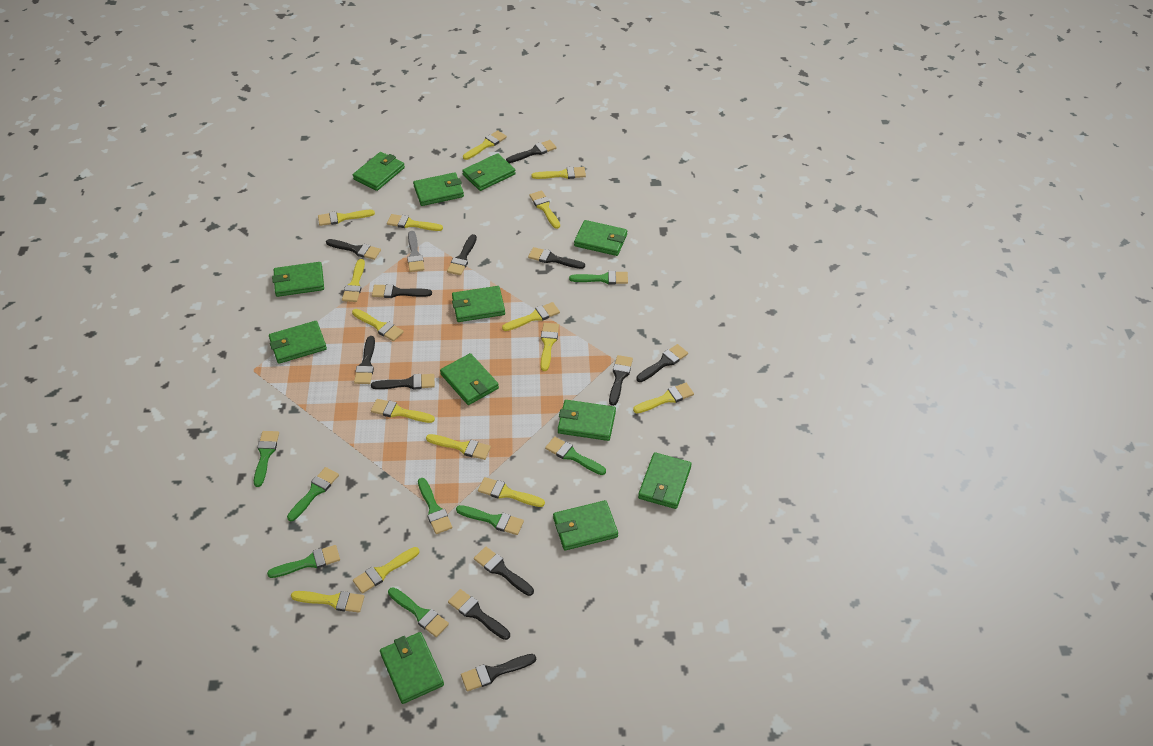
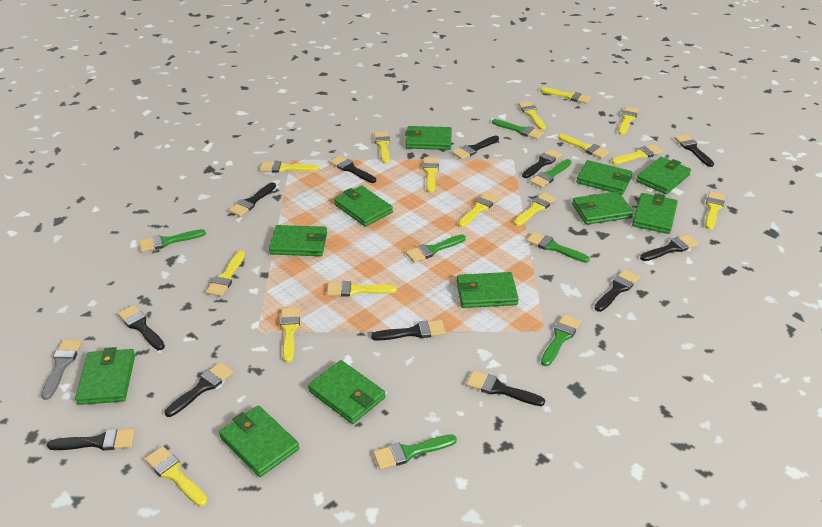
green brush: [254,431,279,487] [267,545,340,578] [287,467,339,522] [388,587,449,637] [418,478,452,534] [456,505,524,535] [545,437,606,475] [569,271,628,284] = 8 -> [139,229,206,252] [373,434,457,470] [406,234,466,263] [492,119,544,139] [526,232,590,263] [530,159,571,188] [541,314,581,366] = 7
green wallet: [269,321,327,364] [272,262,324,297] [353,152,405,191] [380,632,444,704] [413,172,464,206] [440,353,499,405] [452,286,505,322] [462,153,516,191] [553,500,618,550] [558,400,616,441] [574,220,627,256] [638,452,692,509] = 12 -> [75,347,135,405] [219,406,299,477] [269,225,327,256] [308,360,385,424] [334,185,393,227] [405,126,452,150] [457,272,519,308] [572,191,633,225] [576,160,633,195] [632,193,678,234] [636,157,691,194] = 11

